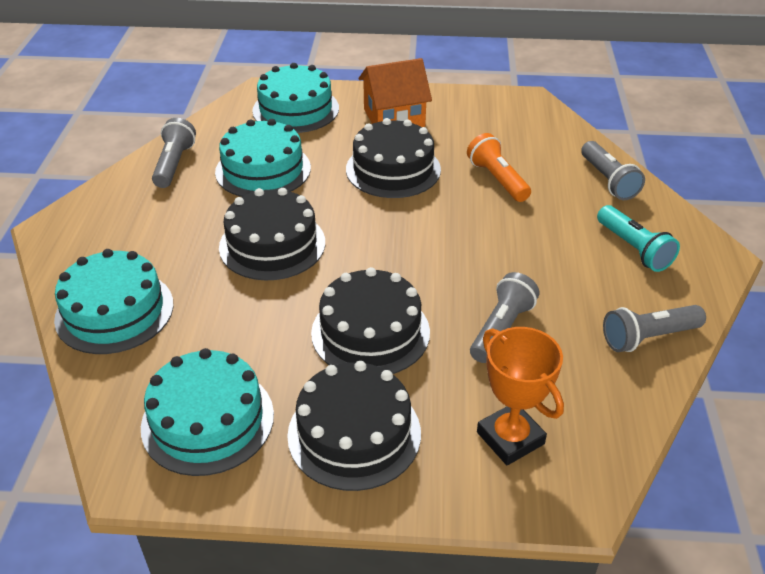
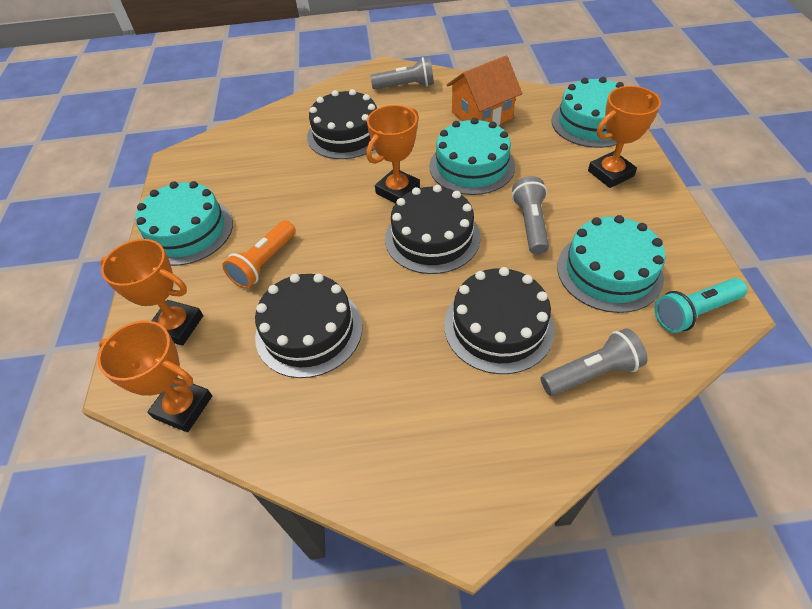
grey flashlight: [152,118,196,188] [470,272,539,363] [581,141,645,200] [603,305,706,352] = 4 -> [370,57,434,89] [512,176,549,255] [541,328,647,396] = 3
orange trophy: [477,327,564,465] = 1 -> [98,321,212,432] [100,239,203,346] [366,105,420,203] [588,86,661,188] = 4

